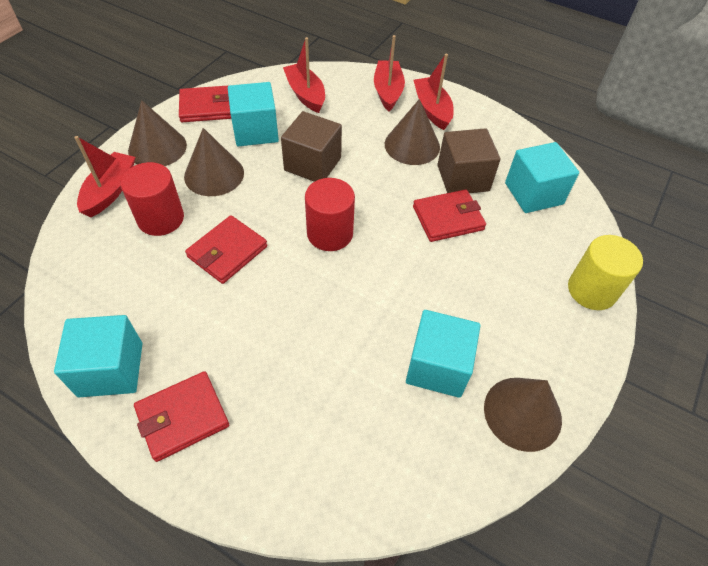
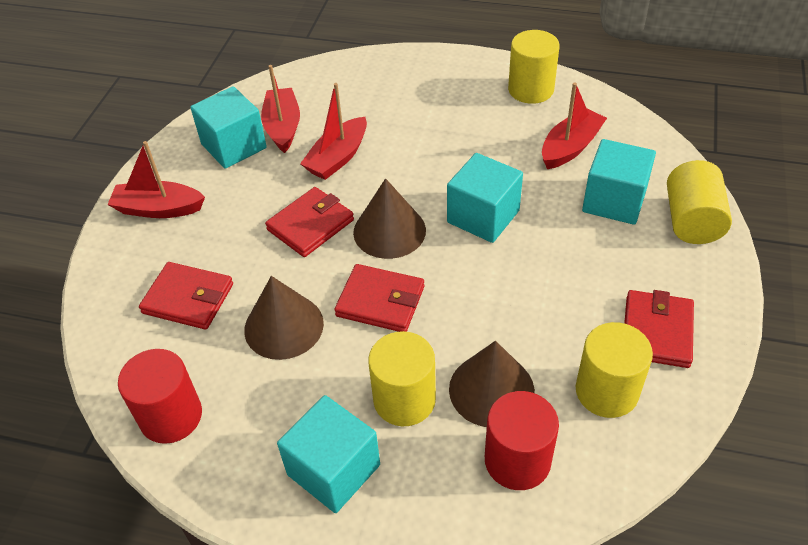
brown cone: [128,100,187,166] [184,128,244,196] [385,99,440,165] [484,378,562,452] = 4 -> [244,276,324,360] [353,178,426,259] [449,341,535,427] = 3
brown cube: [281,111,342,182] [437,128,501,193] = 2 -> none = 0
yellow cylinder: [568,235,643,310] = 1 -> [368,331,436,426] [508,30,560,104] [576,322,653,418] [667,160,732,244] = 4

